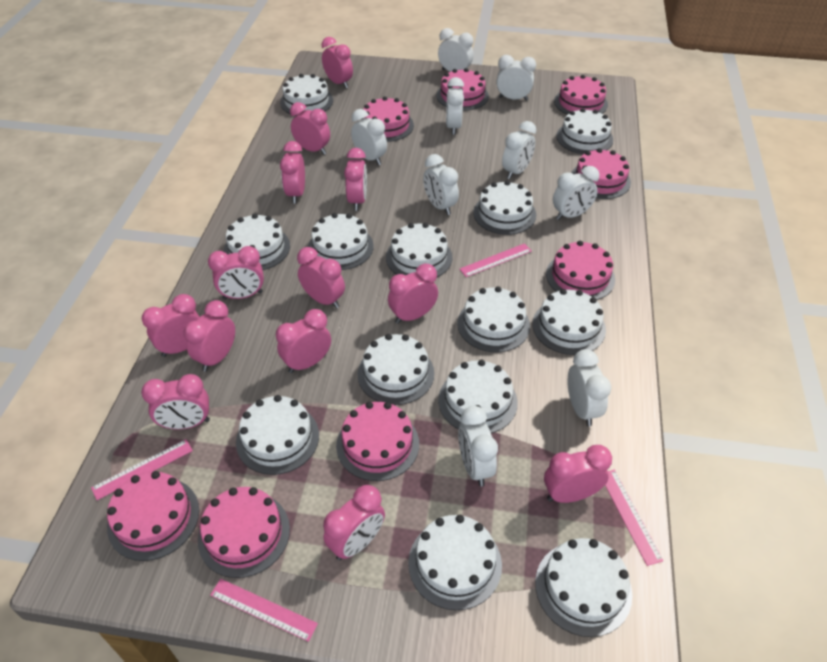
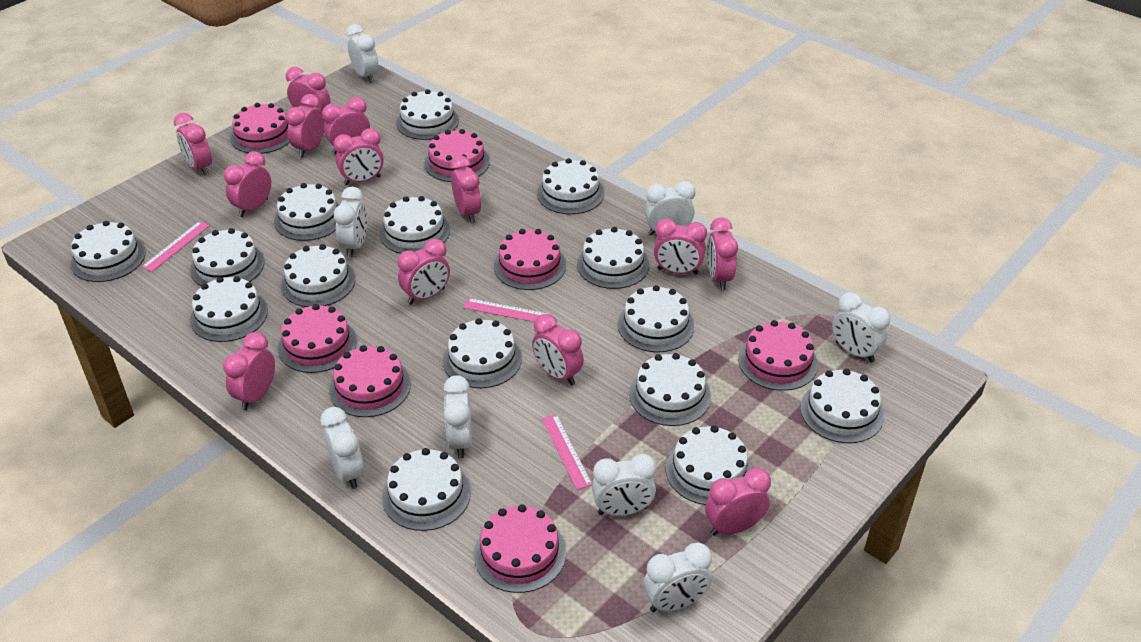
pink cake: [107,471,199,561] [198,487,290,578] [336,402,419,481] [361,96,414,142] [436,68,489,111] [546,241,615,300] [554,75,608,115] [571,148,631,199] = 8 -> [230,103,290,154] [278,304,357,373] [329,345,411,417] [424,129,490,182] [474,504,566,593] [494,229,566,290] [738,320,818,391] = 7
pink ruler: [91,439,193,500] [210,579,318,642] [459,243,532,277] [605,470,663,566] = 4 -> [142,221,210,272] [463,298,551,322] [542,414,592,490] = 3
white cake: [224,214,290,270] [236,395,319,475] [280,74,333,116] [308,213,374,270] [358,334,434,405] [386,223,452,277] [408,515,502,610] [438,360,518,433] [457,286,530,352] [473,181,536,235] [532,289,606,355] [535,538,632,637] [556,108,613,154] = 13 -> [70,221,146,282] [190,228,264,286] [190,276,268,342] [274,183,339,241] [281,244,355,307] [379,196,450,254] [382,448,471,531] [396,89,459,140] [443,318,522,388] [537,158,604,214] [577,227,649,289] [618,285,694,352] [629,353,711,426] [666,426,752,505] [800,369,884,443] = 15
white clock: [351,109,387,165] [423,154,459,215] [438,28,474,72] [446,77,464,135] [458,406,498,486] [497,55,536,101] [502,121,536,179] [553,166,599,220] [567,349,611,426] = 9 -> [320,407,364,489] [334,187,367,257] [346,24,378,83] [444,375,472,458] [592,454,656,516] [644,542,712,612] [645,181,696,236] [832,292,890,362] = 8

